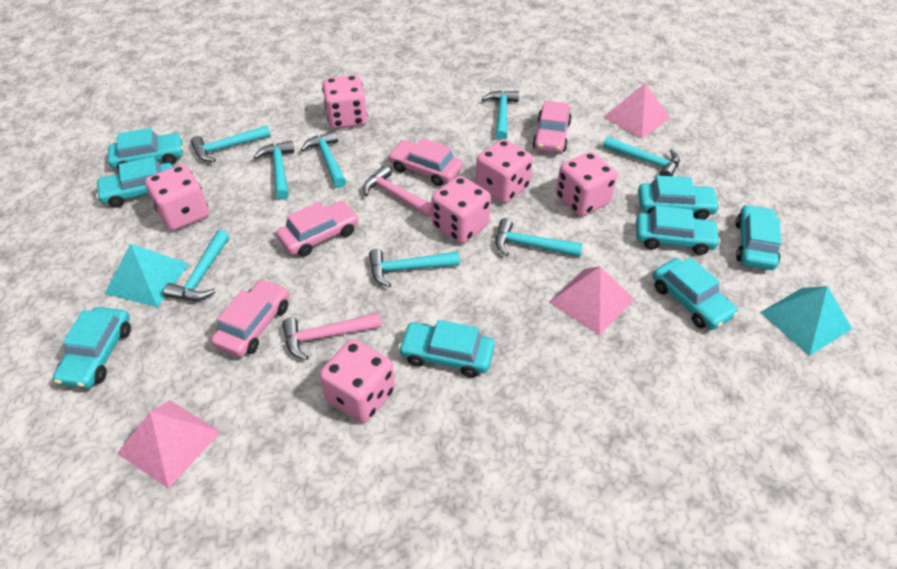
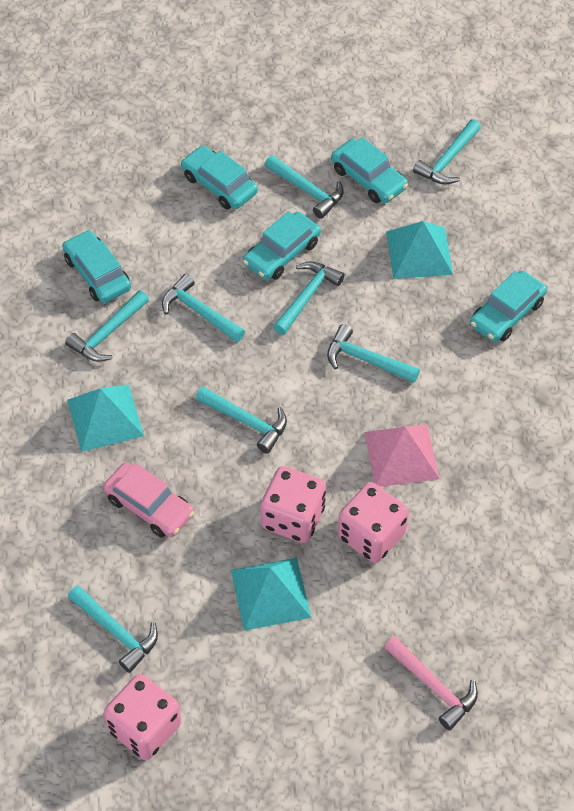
pink car: [211,279,289,357] [276,201,359,257] [388,138,463,186] [532,100,572,153] = 4 -> [103,462,194,538] = 1
pink dice: [145,165,209,231] [319,339,395,423] [322,75,368,129] [431,176,491,244] [476,139,533,203] [556,152,617,216] = 6 -> [104,674,181,760] [261,466,326,543] [338,482,409,563] = 3
pink hammer: [282,312,382,360] [363,165,432,217] = 2 -> [384,636,478,730] = 1
pink pyramid: [117,400,221,489] [549,266,635,336] [604,83,671,139] = 3 -> [364,424,440,487] = 1
turquoise car: [53,307,131,388] [95,157,173,208] [108,128,183,169] [398,320,495,378] [636,206,721,255] [638,176,720,220] [653,257,738,330] [735,204,781,270] = 8 -> [62,230,131,303] [181,145,258,209] [243,211,321,280] [331,137,408,203] [470,271,547,342] = 5
turquoise pyramid: [104,244,189,307] [760,286,852,356] = 2 -> [67,384,144,452] [231,558,311,631] [386,221,453,279] = 3

